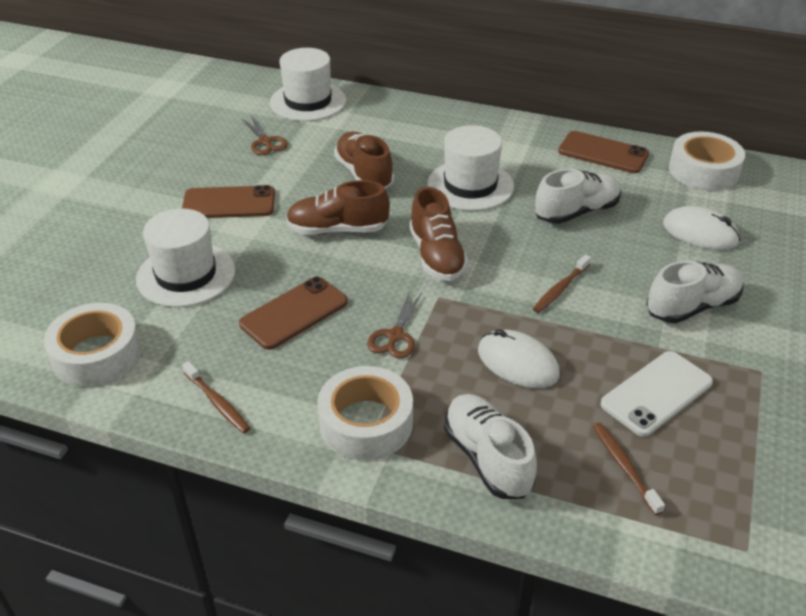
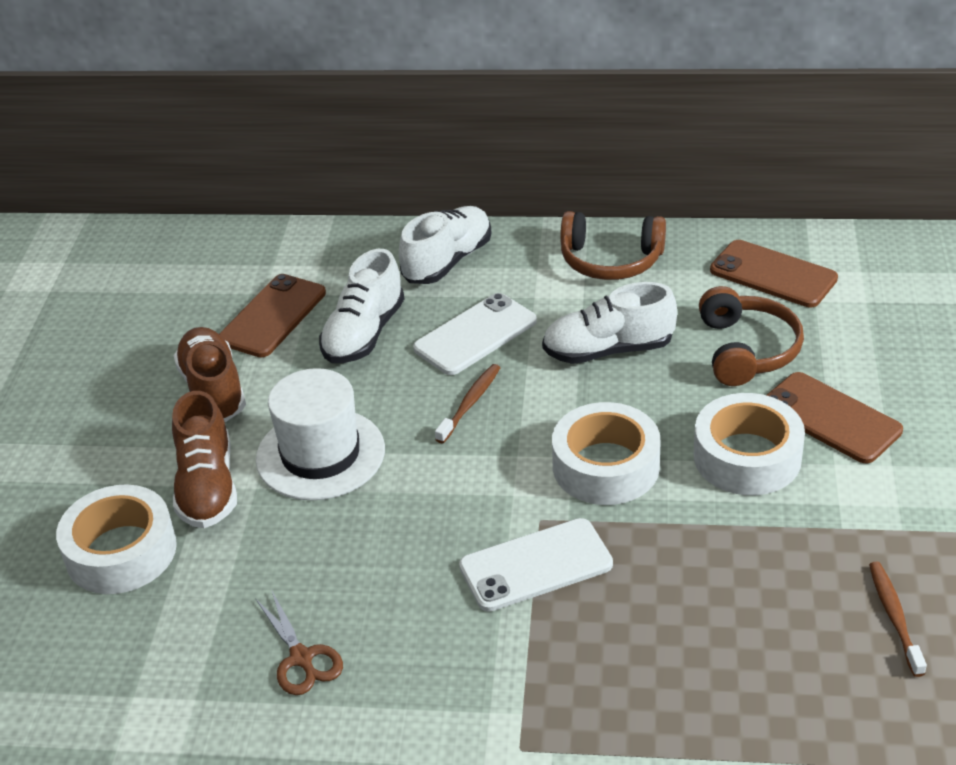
brown headphones: none = 0 -> [560,211,666,280] [699,286,804,386] = 2
brown scissors: [242,116,288,155] [367,291,422,358] = 2 -> [255,591,343,695] = 1
brown shoe: [286,180,390,235] [334,132,394,189] [409,187,468,281] = 3 -> [172,391,237,528] [174,327,246,422] = 2
brown toothbrush: [182,361,250,433] [533,254,591,313] [593,423,665,515] = 3 -> [435,364,500,443] [869,561,927,677] = 2
white hat: [136,209,235,307] [270,48,346,121] [427,125,514,211] = 3 -> [256,368,385,500] = 1
white mouse: [478,329,560,388] [663,206,741,250] = 2 -> none = 0
white phone: [600,351,713,437] = 1 -> [413,293,537,375] [459,518,613,612] = 2

